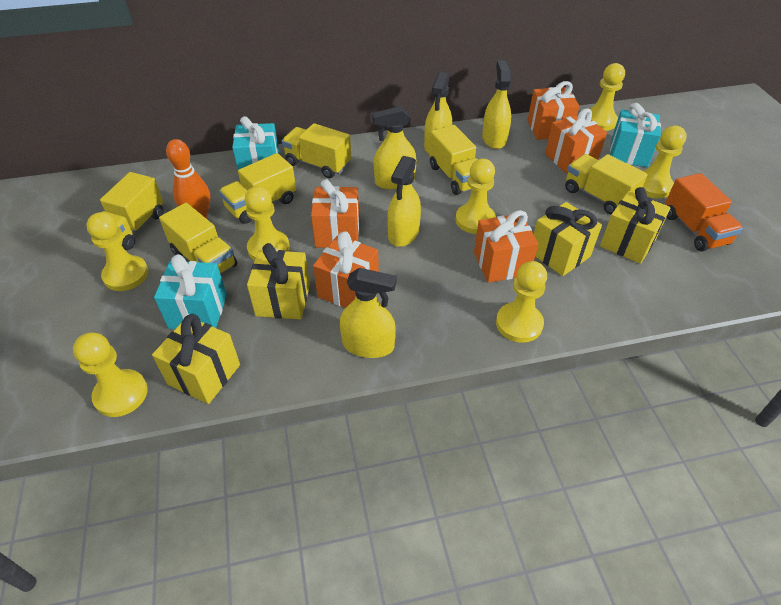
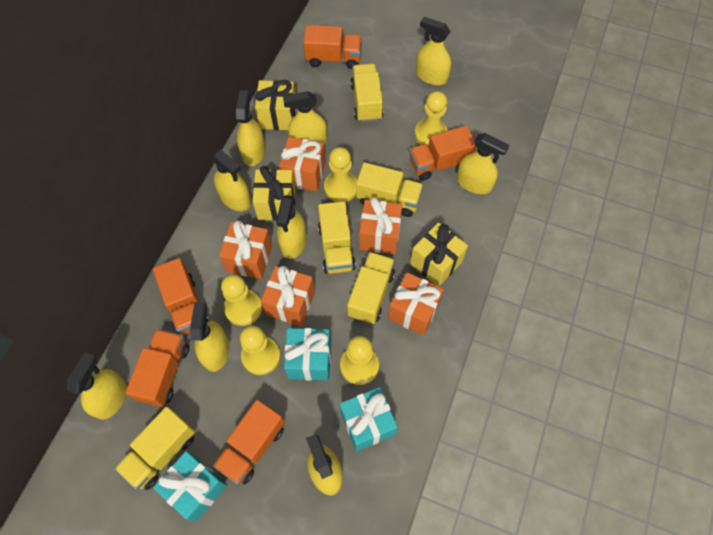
orange bowling pin: [166,139,211,219] = 1 -> none = 0
orange truck: [665,173,743,252] = 1 -> [125,329,189,407] [153,258,209,335] [213,400,285,485] [303,25,362,69] [409,125,476,181] = 5
yellow gift: [152,314,240,404] [247,243,310,320] [534,202,602,276] [600,187,671,264] = 4 -> [252,166,296,221] [255,80,296,130] [410,223,468,286] = 3
yellow pawn: [73,333,148,417] [86,212,149,291] [245,186,290,261] [455,159,496,234] [496,261,547,343] [590,63,625,131] [643,126,687,198] = 7 -> [221,274,262,326] [240,326,281,375] [324,147,357,202] [340,336,379,385] [415,91,448,145] = 5
yellow spray bottle: [340,268,397,358] [372,106,417,190] [387,156,421,247] [424,72,452,154] [482,60,511,149] = 5 -> [67,352,127,420] [190,302,230,372] [211,149,251,211] [236,90,265,166] [276,195,306,259] [283,91,327,145] [306,434,343,496] [416,17,451,85] [457,133,509,194] = 9
yellow truck: [100,172,164,250] [159,203,237,274] [219,153,296,224] [282,123,351,178] [429,125,478,195] [565,154,648,215] = 6 -> [115,407,195,490] [318,201,356,274] [347,252,395,324] [350,64,383,122] [356,162,423,217] = 5

